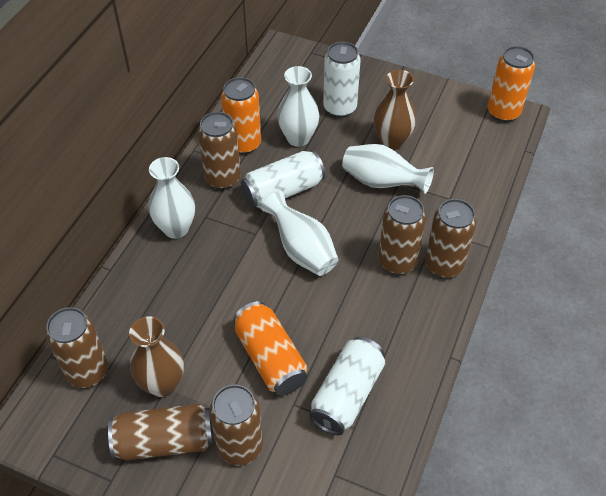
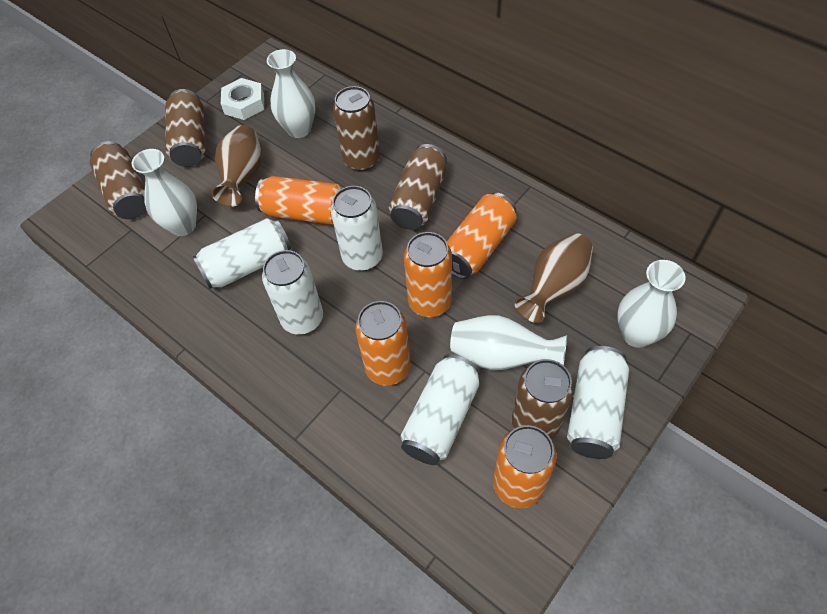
brown can: [46,307,108,388] [108,404,213,460] [198,112,241,190] [209,384,263,466] [378,195,426,274] [425,199,477,278] = 6 -> [90,141,146,219] [165,89,206,167] [333,86,380,172] [389,144,447,230] [512,359,574,440] = 5
orange can: [221,77,261,154] [233,301,308,396] [488,46,535,122] = 3 -> [255,176,342,225] [355,301,411,386] [404,232,452,317] [447,193,517,279] [493,425,557,508] = 5
white can: [241,150,325,209] [309,337,385,435] [323,42,361,118] = 3 -> [193,218,291,289] [262,250,323,335] [331,186,383,271] [400,354,480,465] [567,346,629,459] = 5
white nut: none = 0 -> [221,78,264,120] = 1

